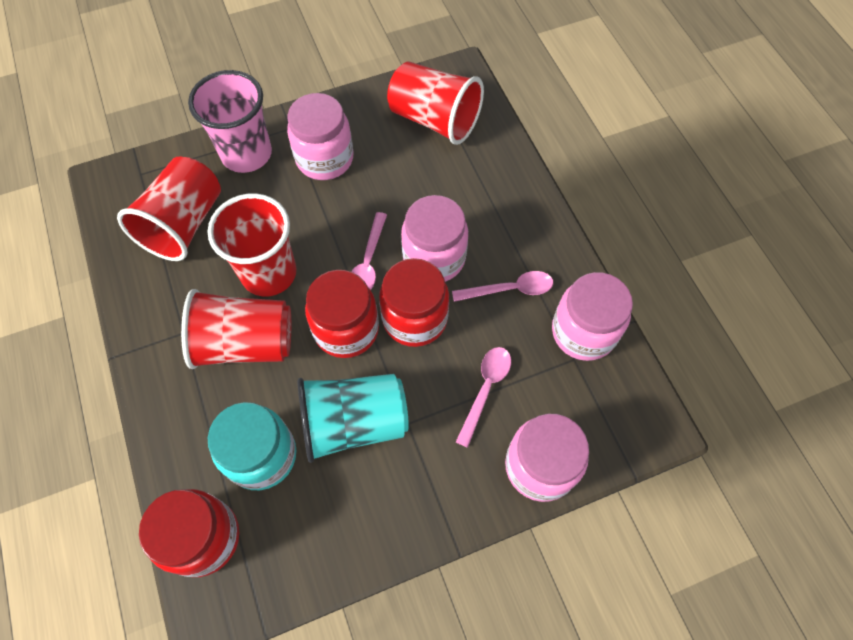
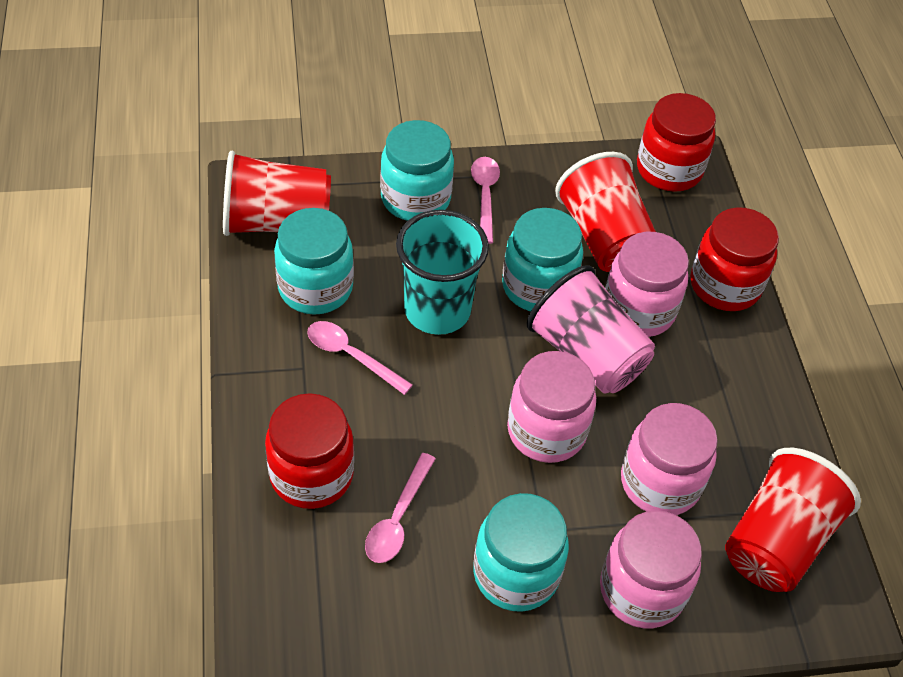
red cup: [117,156,221,261] [181,289,291,369] [207,193,296,297] [387,62,484,145] = 4 -> [223,151,331,236] [555,152,656,272] [725,448,861,592] = 3
turquoise jar: [208,402,297,490] = 1 -> [274,208,354,315] [380,120,454,221] [473,493,569,612] [502,208,583,311] = 4

